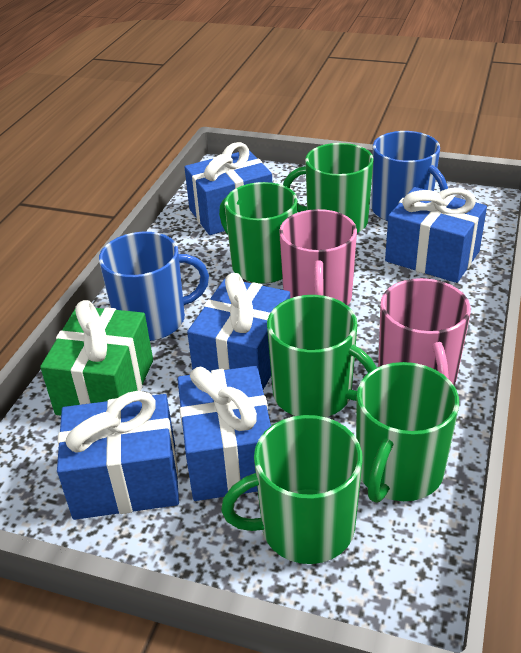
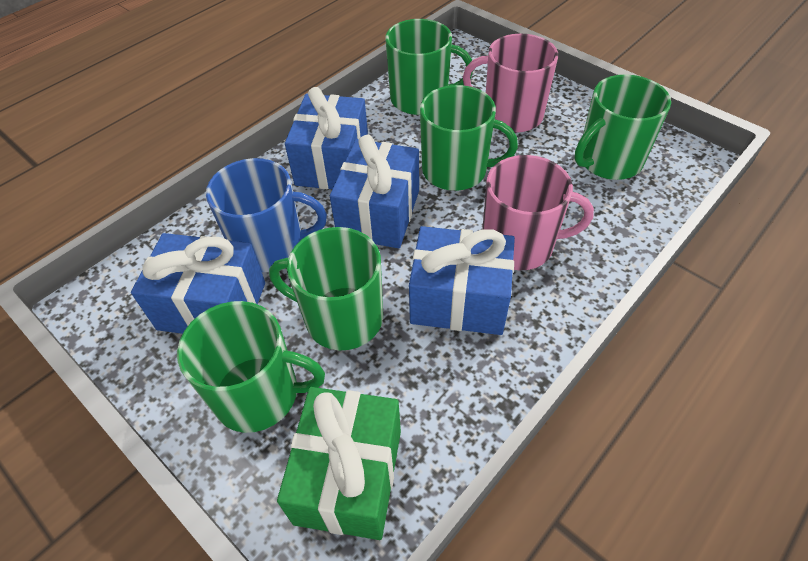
blue gift: [57,390,179,520] [178,366,271,501] [184,142,272,235] [187,273,290,390] [385,187,487,283] = 5 -> [131,233,265,334] [285,87,368,189] [330,135,419,248] [409,226,515,335] = 4
blue mug: [99,232,209,341] [371,131,448,221] = 2 -> [206,158,327,272] = 1

